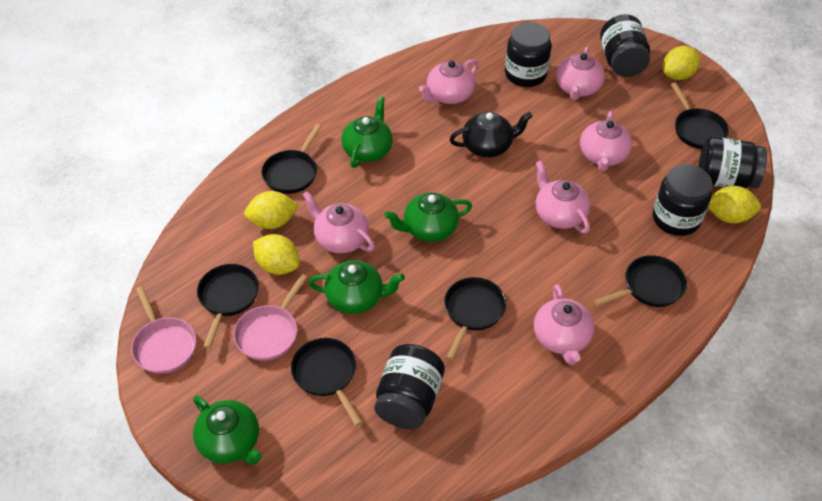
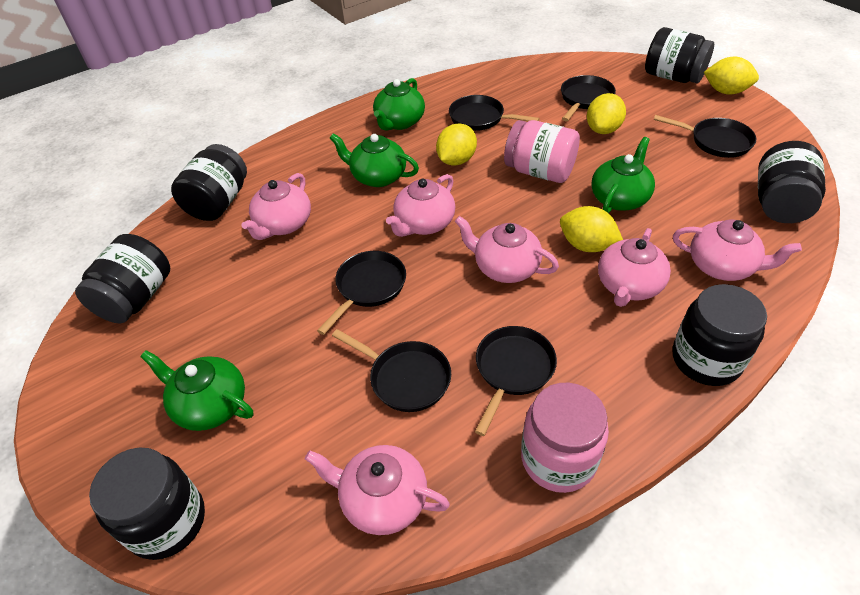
black jar: [374,344,445,429] [505,22,552,87] [600,14,650,77] [653,164,712,236] [698,137,767,189] = 5 -> [75,234,170,323] [89,448,205,560] [171,144,247,221] [645,27,714,83] [672,284,767,386] [758,141,826,223] = 6
black teapot: [449,112,532,157] = 1 -> none = 0
pink jar: none = 0 -> [504,120,580,183] [521,383,609,493] = 2
pink pan: [131,286,196,374] [233,274,307,361] = 2 -> none = 0

